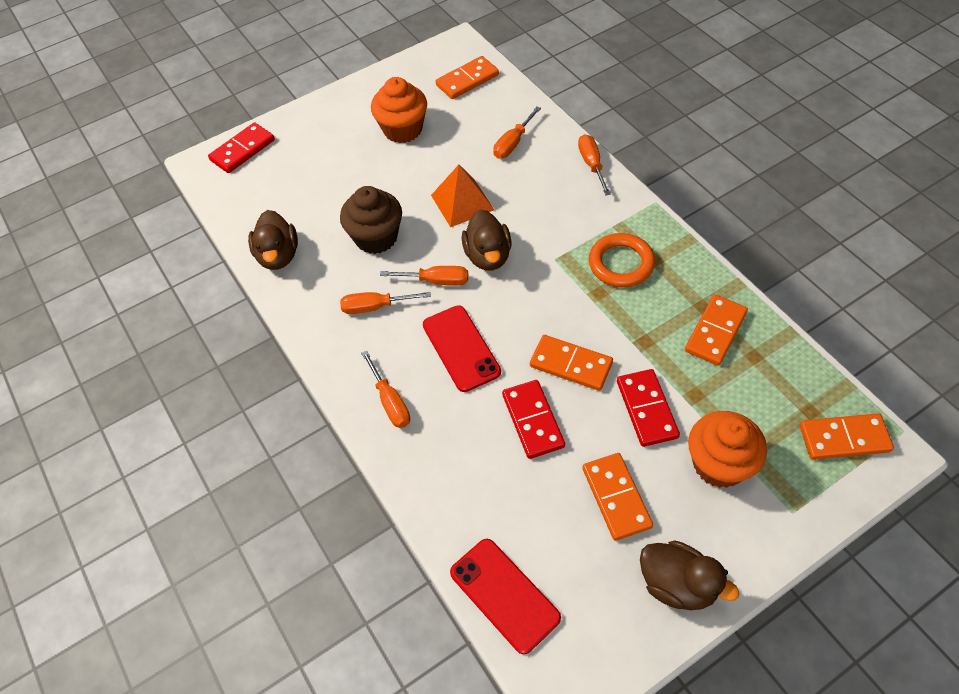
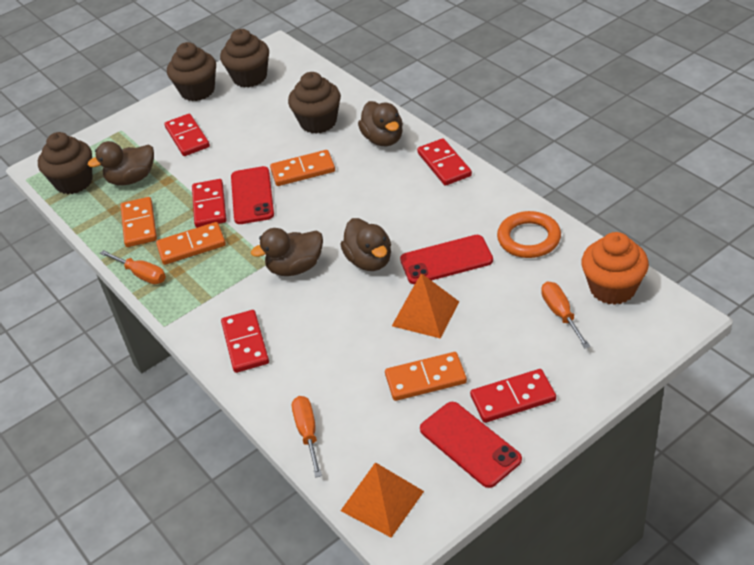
brown cupcake: [340,186,402,254] = 1 -> [38,132,93,194] [167,42,216,101] [220,29,269,88] [288,72,341,134] = 4
brown duck: [248,210,298,270] [462,209,512,270] [640,541,739,610] = 3 -> [88,141,154,186] [251,228,323,276] [341,218,391,271] [358,101,403,146] = 4
orange cupcake: [371,77,427,143] [688,411,767,488] = 2 -> [581,232,649,305] = 1
orange domino: [436,56,499,99] [530,335,613,391] [582,453,653,541] [685,295,748,366] [800,413,894,460] = 5 -> [121,197,157,247] [156,222,226,265] [270,150,335,186] [385,352,467,401] = 4
orange pyramid: [431,165,494,227] = 1 -> [341,462,424,538] [392,273,459,339] = 2
orange screwdriver: [340,292,431,314] [361,351,410,428] [380,266,468,286] [493,107,541,159] [578,134,611,196] = 5 -> [100,250,166,284] [292,396,322,478] [541,282,590,348] = 3
red domino: [208,122,275,173] [502,380,565,459] [617,369,680,447] = 3 -> [164,114,210,156] [192,179,227,228] [221,310,269,373] [417,138,472,186] [470,369,556,423] = 5
red phone: [423,305,501,392] [450,539,561,654] = 2 -> [231,166,274,224] [400,235,493,284] [420,402,522,488] = 3

